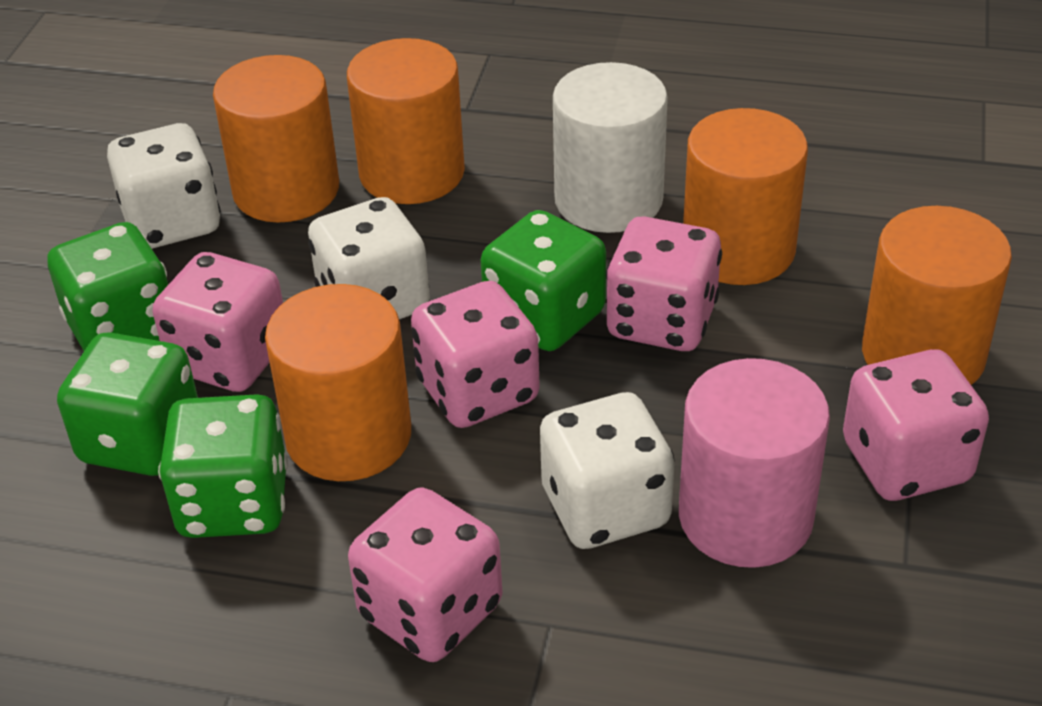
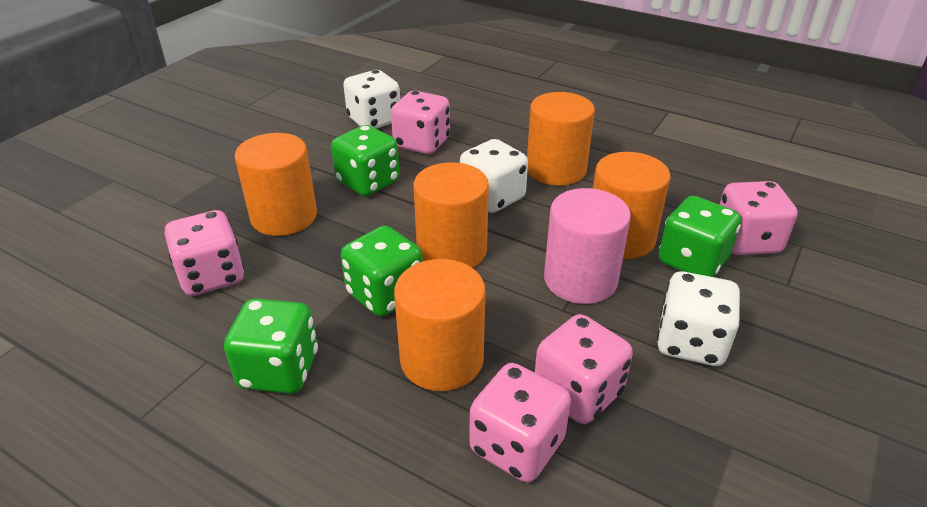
white cylinder: [553,62,668,233] = 1 -> none = 0

